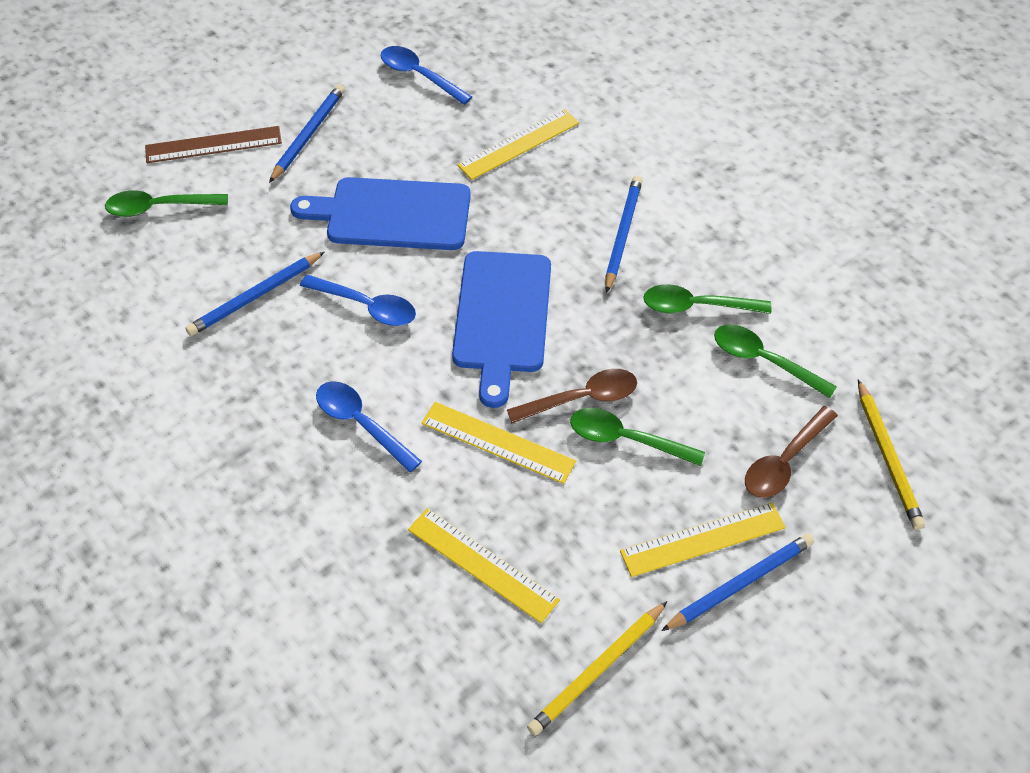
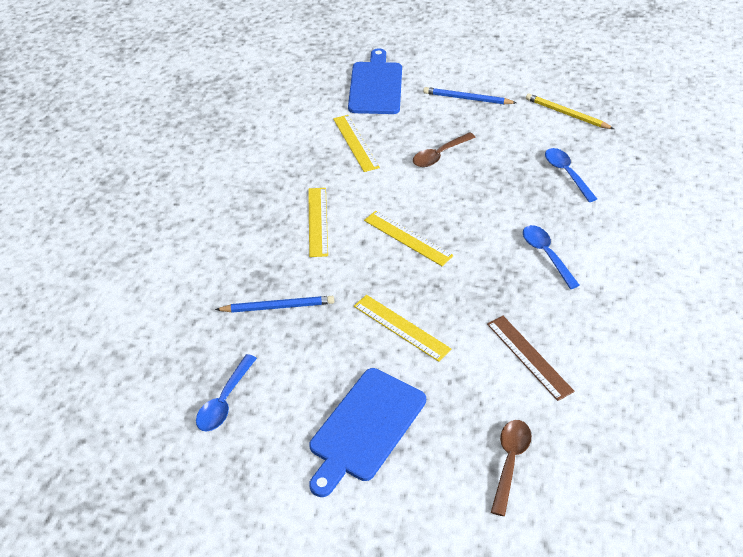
blue pencil: [185,252,324,336] [269,84,345,183] [605,176,642,293] [661,533,814,631] = 4 -> [215,296,334,313] [423,87,517,104] = 2
green spoon: [105,191,228,217] [570,408,705,466] [643,284,771,314] [714,324,837,398] = 4 -> none = 0
yellow pencil: [527,601,668,736] [858,379,925,530] = 2 -> [526,93,614,129] = 1

